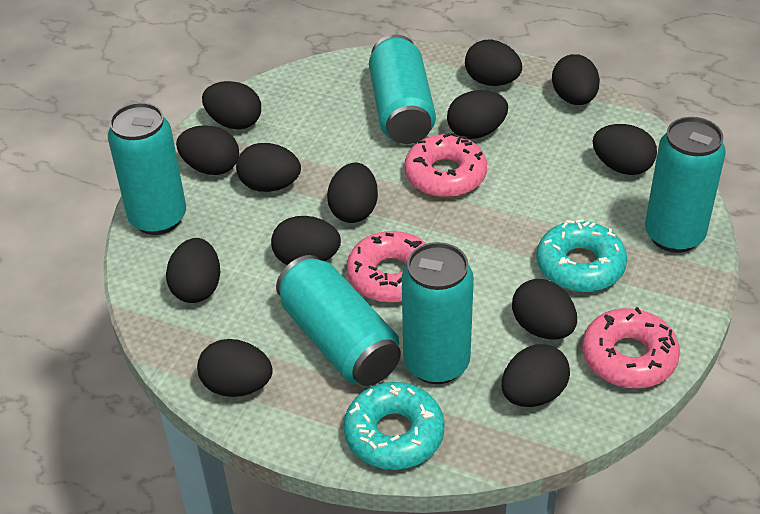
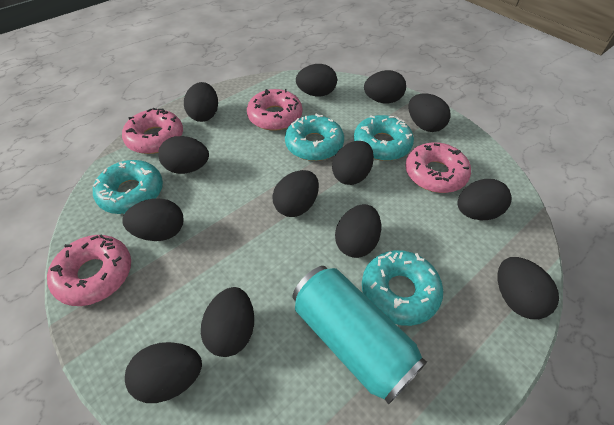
pink donut: [347,231,426,303] [404,133,487,197] [582,307,680,389] = 3 -> [47,235,131,306] [122,108,183,154] [247,89,302,131] [405,142,471,193] = 4
turquoise can: [108,102,186,235] [276,255,401,386] [369,34,436,144] [402,242,474,384] [645,117,726,253] = 5 -> [292,266,427,405] = 1
turquoise donut: [344,382,445,470] [536,219,627,292] = 2 -> [93,160,163,214] [285,113,344,161] [354,115,414,161] [362,250,443,326] = 4

